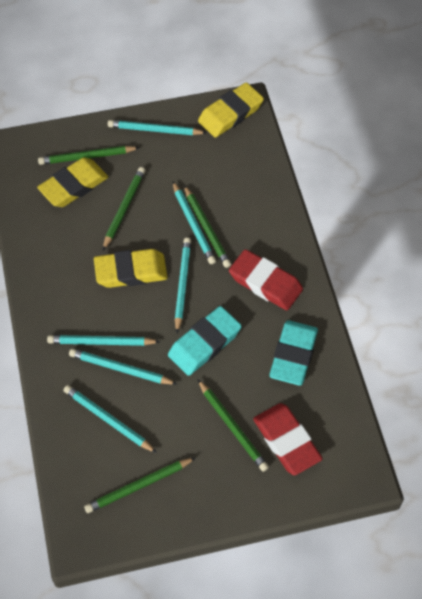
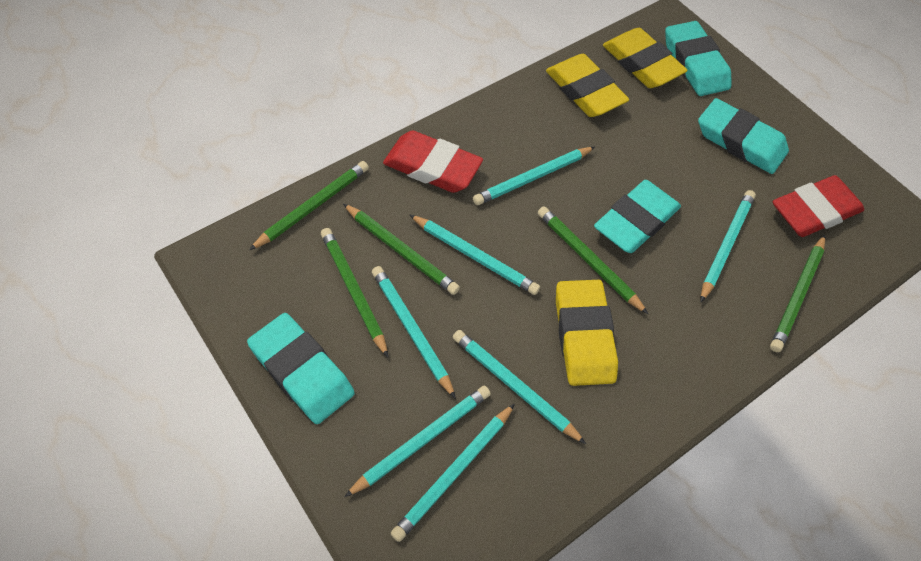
turquoise eraser: [168,306,242,376] [269,320,318,386] = 2 -> [247,313,355,424] [594,180,681,253] [665,21,732,96] [698,98,789,174] = 4
turquoise pencil: [47,335,160,346] [63,385,157,453] [69,348,177,385] [108,120,207,135] [173,182,216,264] [175,238,191,333] = 6 -> [344,386,491,497] [372,266,456,399] [390,403,515,542] [409,214,540,295] [453,330,586,444] [473,147,595,205] [700,190,756,303] = 7

